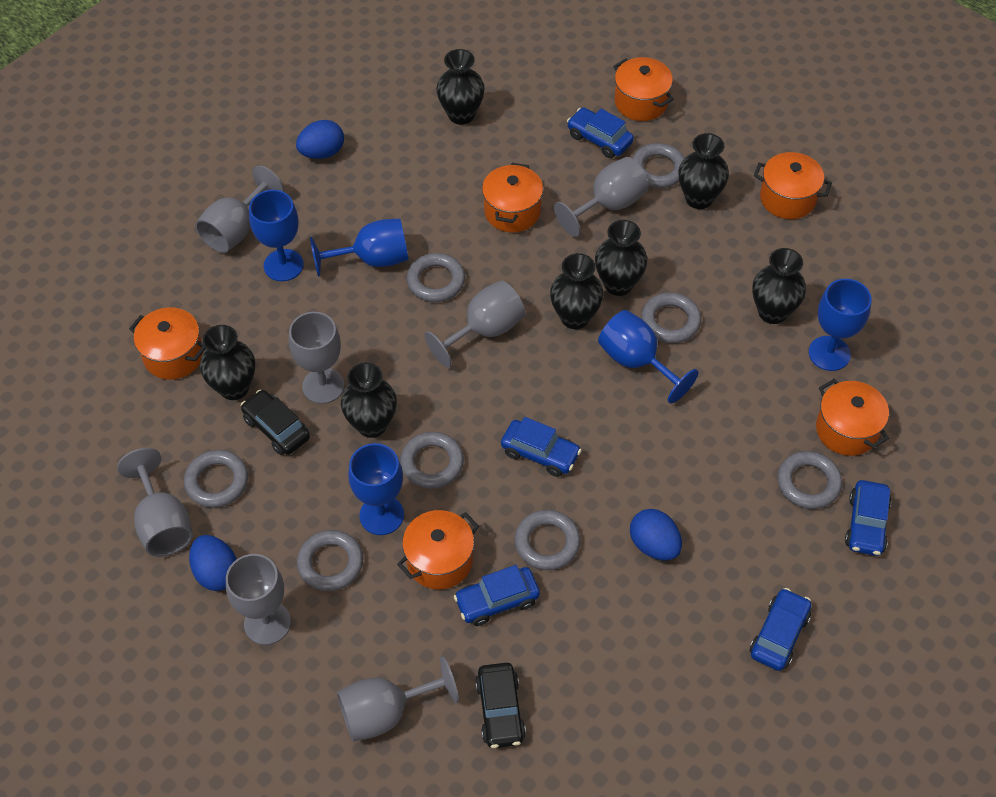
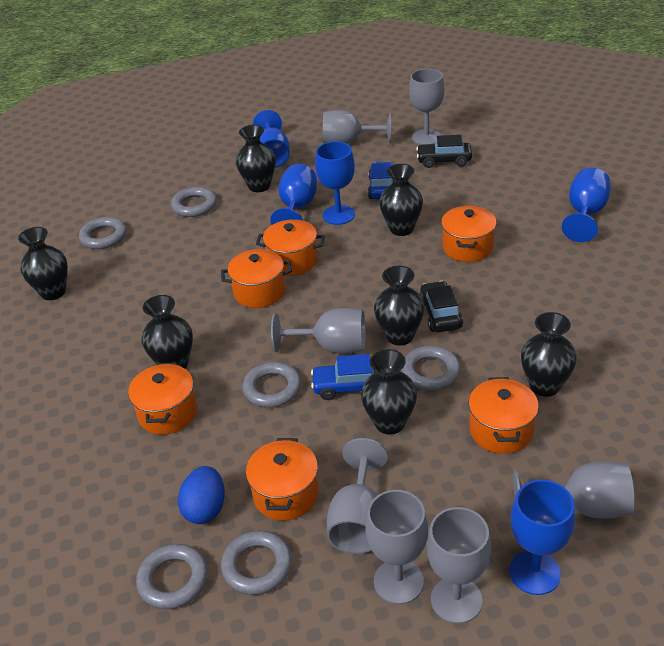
blue car: [454,565,540,626] [501,417,582,477] [567,107,634,158] [750,588,811,671] [845,480,891,556] = 5 -> [311,354,376,400] [368,162,393,199] = 2
blue egg: [189,535,237,591] [296,120,344,159] [630,509,682,561] = 3 -> [178,466,225,524] = 1
grey ring: [184,450,248,508] [297,530,363,591] [400,432,464,489] [407,253,465,302] [515,510,580,570] [632,143,685,188] [641,292,701,343] [777,451,842,509] = 8 -> [79,217,127,249] [136,544,208,609] [171,187,217,217] [221,531,292,595] [242,362,301,408] [401,346,461,391] = 6

